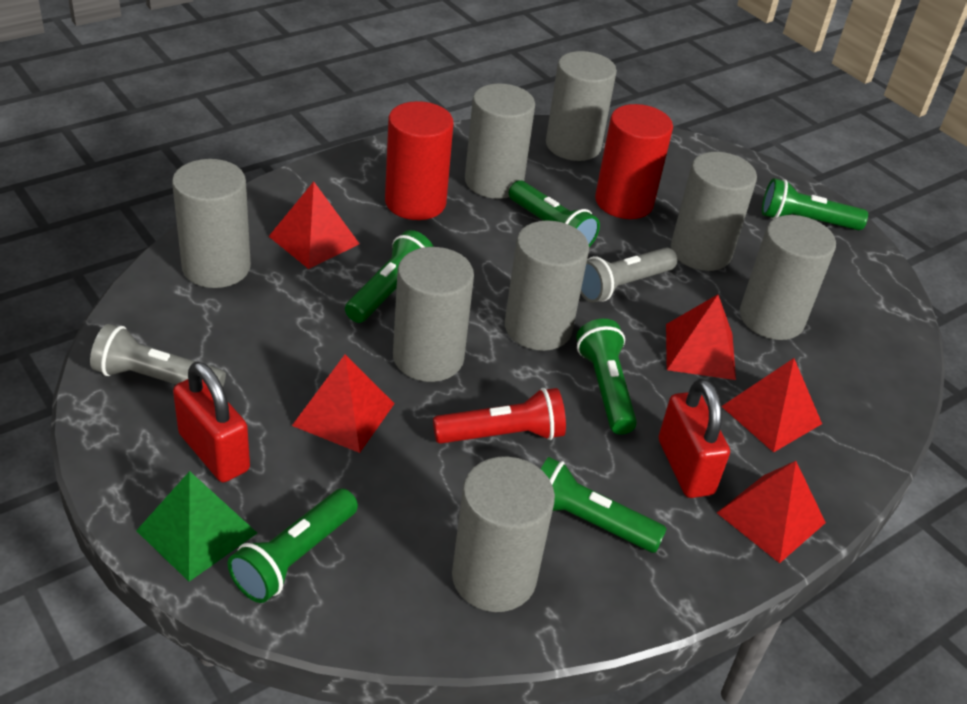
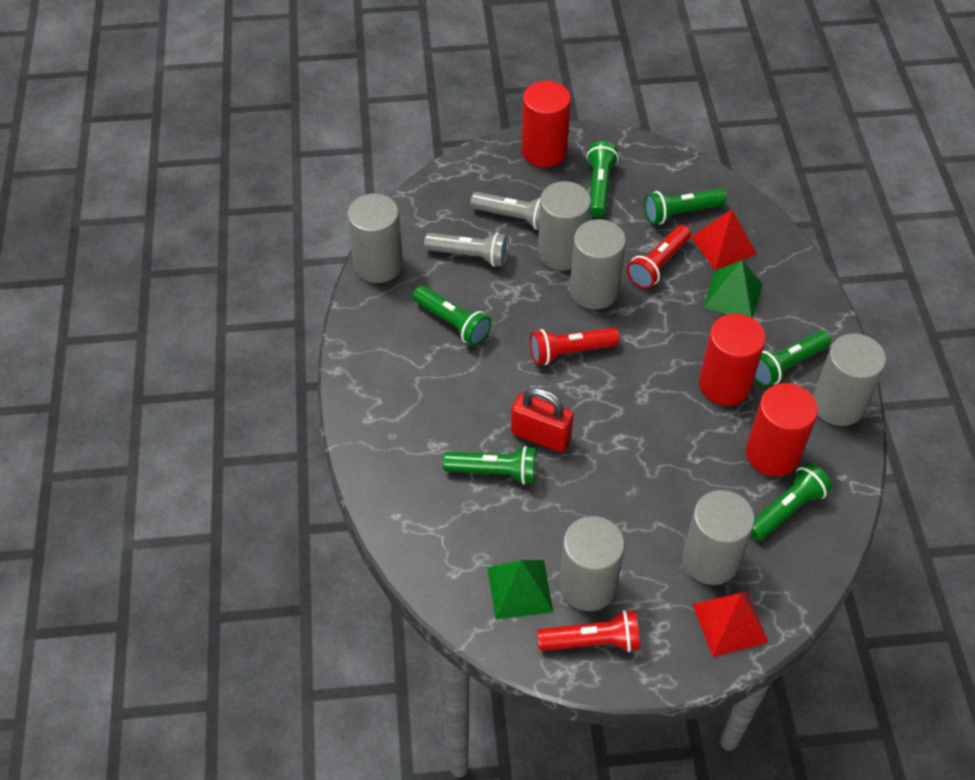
green pyramid: [136,471,257,582] = 1 -> [487,560,553,620] [703,260,762,318] = 2
grey cylinder: [172,159,251,288] [393,247,474,382] [452,457,555,612] [465,83,535,199] [505,220,589,351] [546,51,617,161] [671,152,757,271] [740,215,836,340] = 8 -> [347,194,403,283] [538,181,591,271] [559,516,625,611] [570,219,626,309] [682,490,755,585] [813,334,886,426] = 6
red cylinder: [385,101,454,220] [595,104,673,219] = 2 -> [521,81,571,167] [699,314,766,406] [746,383,818,476] = 3
red flashlight: [433,388,566,444] = 1 -> [530,328,619,365] [537,610,640,652] [627,225,691,289] = 3
red padlock: [173,362,250,482] [659,379,730,498] = 2 -> [511,387,574,452] = 1
red pyramid: [268,181,360,269] [292,354,395,453] [666,294,736,380] [717,461,826,563] [721,358,822,452] = 5 -> [691,210,757,270] [692,590,769,657] = 2

